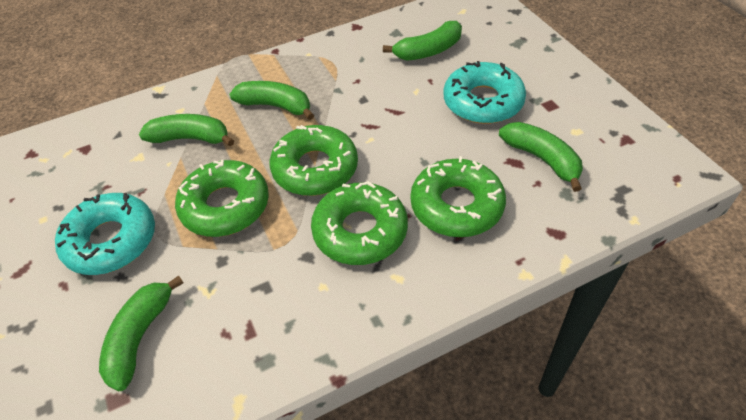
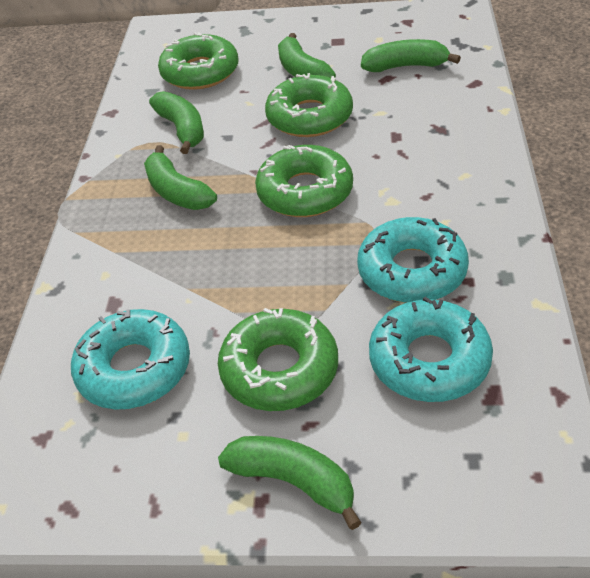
turquoise donut: [55,193,155,275] [443,61,526,124] = 2 -> [71,309,190,410] [357,217,469,303] [369,297,493,402] = 3

